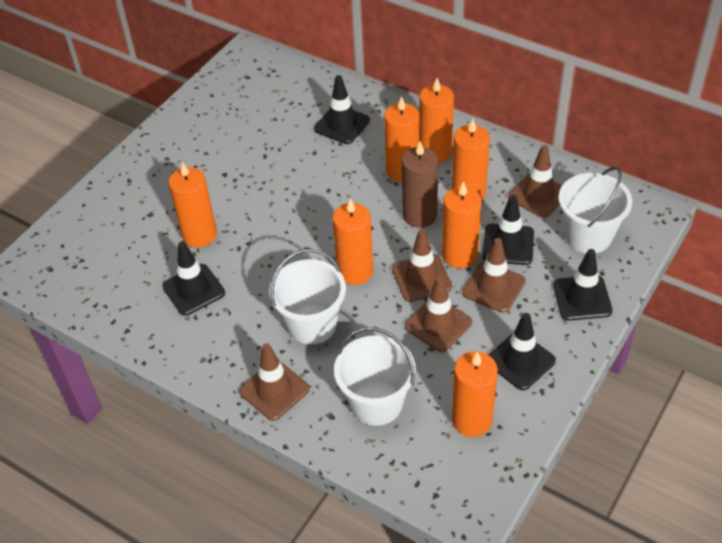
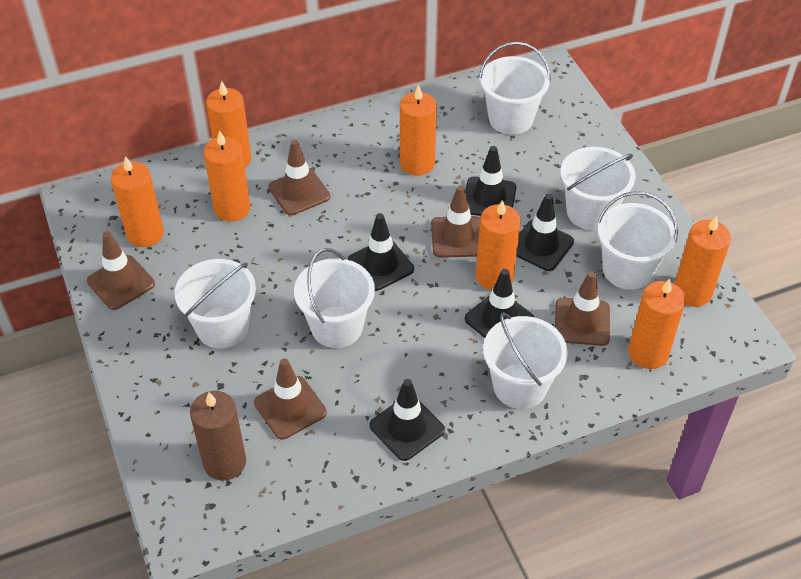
white bucket: [269,249,346,345] [334,327,416,426] [558,167,632,253] = 3 -> [174,259,256,349] [294,248,375,348] [479,42,551,135] [483,312,568,409] [560,147,635,230] [597,191,678,290] = 6

